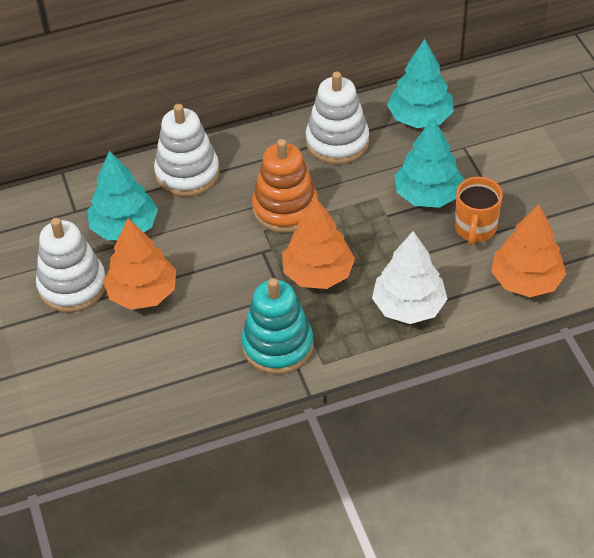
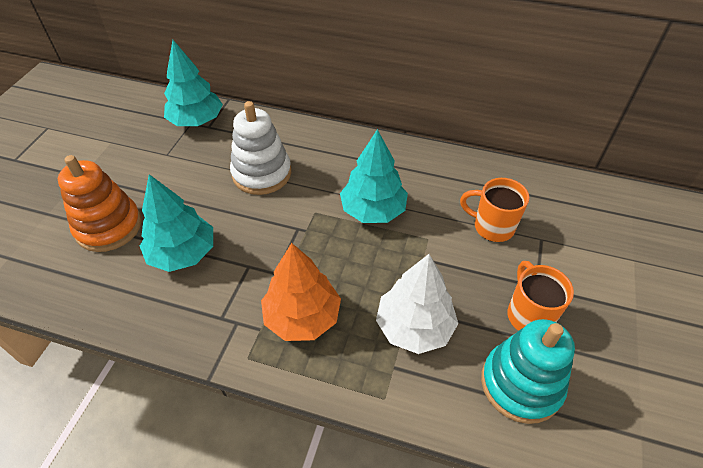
orange mug: [455,177,503,246] = 1 -> [460,178,529,242] [507,261,574,331] = 2
orange tree: [103,218,176,310] [282,198,355,289] [491,205,566,297] = 3 -> [261,243,341,341] = 1
white stacking toy: [36,218,106,313] [154,104,219,197] [306,71,369,164] = 3 -> [230,101,291,195] = 1

